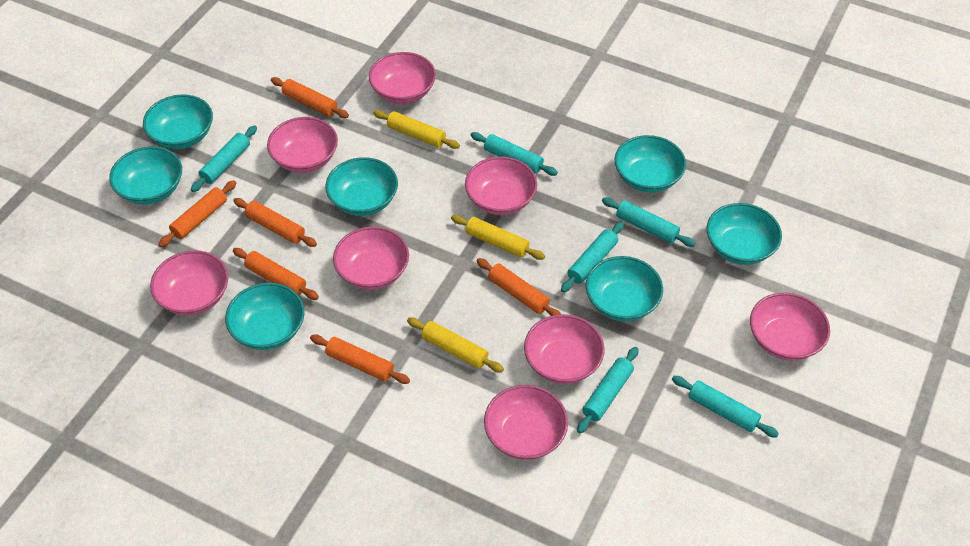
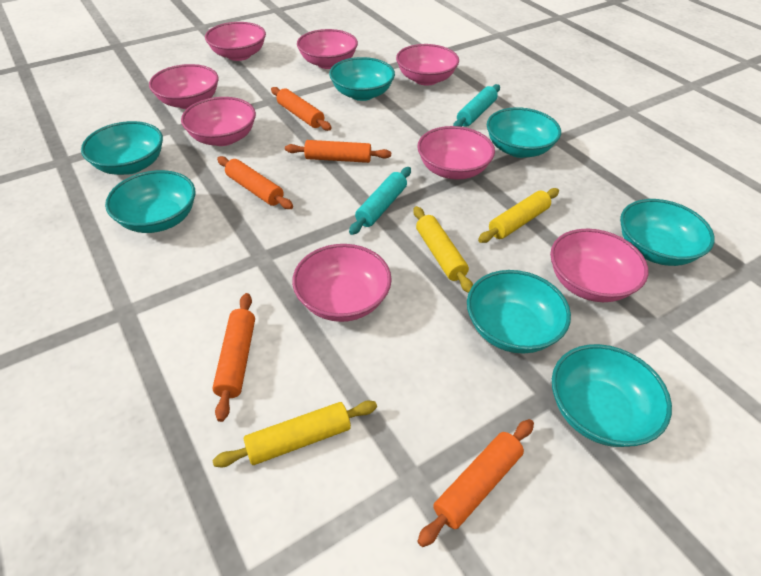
orange rolling pin: [158,180,237,247] [233,198,317,247] [233,248,319,300] [271,77,349,118] [310,334,410,384] [477,258,561,316] = 6 -> [213,293,255,422] [217,156,293,209] [271,87,332,131] [285,140,391,163] [417,419,534,547] = 5
turquoise rolling pin: [191,125,257,192] [471,132,558,176] [561,222,624,292] [577,347,639,434] [602,198,695,247] [672,376,779,438] = 6 -> [349,167,411,235] [453,84,500,127] = 2

